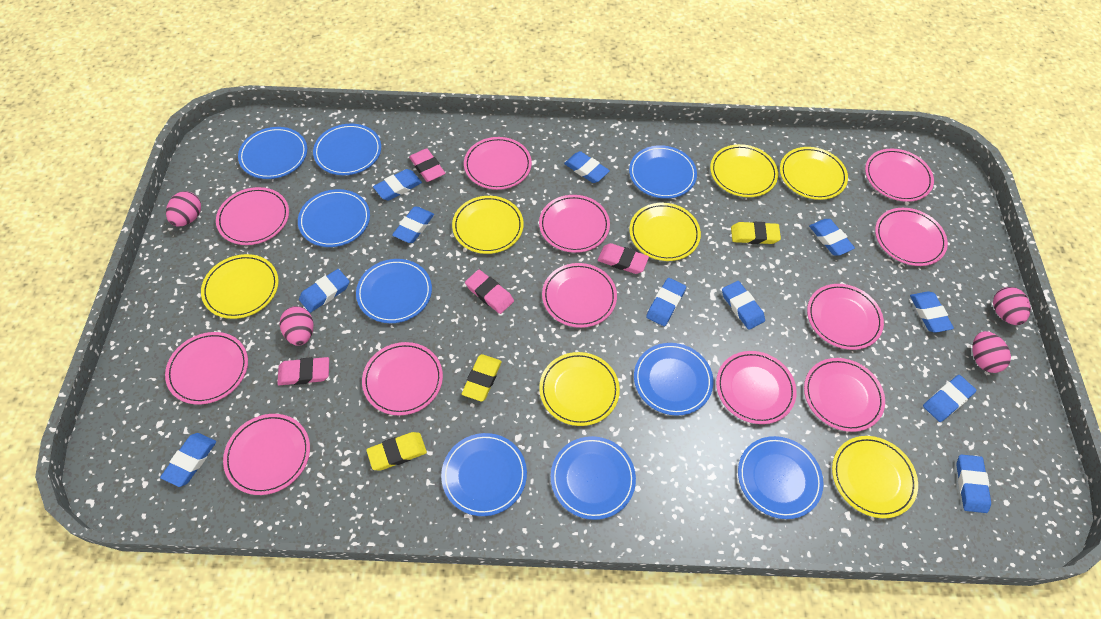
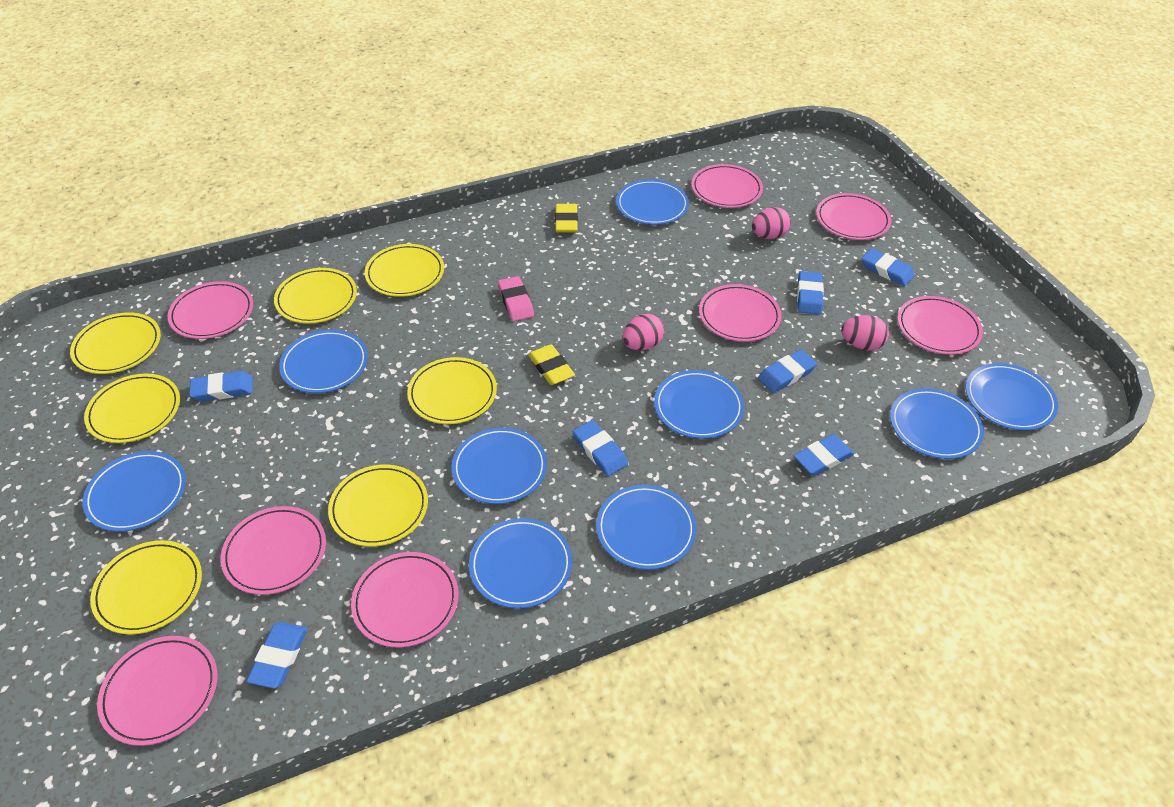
blue eraser: [160,433,216,487] [299,269,350,313] [373,169,422,201] [392,206,434,243] [564,151,610,183] [646,278,686,326] [722,281,765,330] [809,219,855,256] [910,292,954,333] [923,375,977,422] [956,455,991,513] = 11 -> [189,371,253,401] [246,622,308,689] [573,420,628,476] [758,350,817,393] [794,434,854,476] [797,271,824,315] [862,248,915,286] = 7
pink egg: [166,191,201,227] [280,306,314,346] [972,331,1011,373] [993,287,1031,325] = 4 -> [623,314,664,350] [752,207,791,239] [841,315,889,351] = 3
pink eraser: [277,357,329,385] [409,148,445,182] [465,270,514,314] [598,243,649,274] = 4 -> [498,276,534,321] = 1
pink plate: [165,332,248,405] [216,187,289,245] [223,414,310,495] [362,342,443,416] [464,137,532,190] [539,195,610,253] [542,263,617,328] [716,351,797,424] [804,358,885,432] [807,284,884,350] [865,149,934,202] [875,208,948,266] = 12 -> [97,636,217,746] [168,281,253,339] [221,506,326,595] [351,552,459,647] [691,164,763,208] [699,284,781,342] [816,193,891,240] [898,296,983,355] = 8
yellow eraser: [366,432,427,470] [462,354,502,402] [731,222,781,244] = 3 -> [528,344,575,385] [555,204,578,233] = 2

